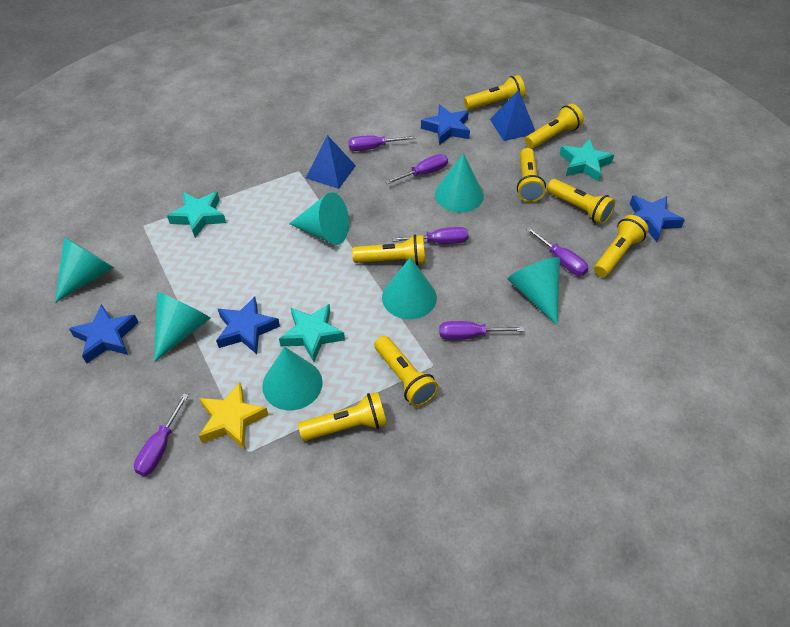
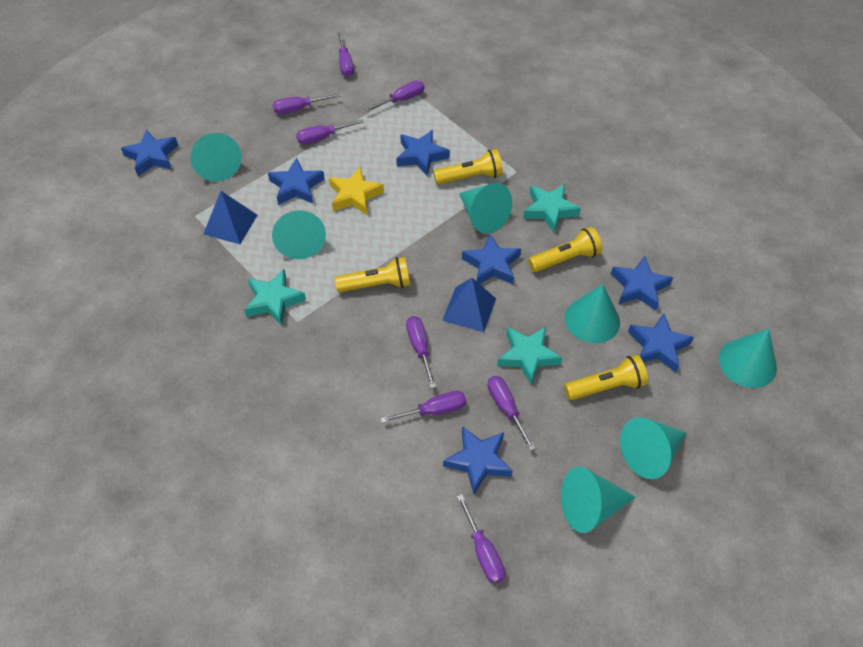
blue star: [69,304,139,364] [216,296,280,354] [421,105,470,145] [630,195,685,242] = 4 -> [121,130,178,176] [268,158,325,205] [396,130,450,176] [443,426,513,494] [462,234,521,284] [611,256,673,311] [628,313,694,372] = 7
purple screwdriver: [134,393,189,476] [348,135,416,151] [385,154,448,184] [392,227,469,244] [439,321,524,340] [526,227,588,276] = 6 -> [273,93,340,114] [296,119,364,144] [337,32,354,77] [365,81,424,112] [380,391,466,423] [406,316,436,388] [457,494,505,584] [488,376,536,451] = 8
yellow flashlight: [298,392,387,441] [352,235,425,266] [374,336,438,407] [464,75,525,110] [517,148,546,202] [525,104,584,149] [547,179,615,225] [594,215,649,277] = 8 -> [335,257,410,292] [433,149,503,185] [528,227,602,272] [564,355,648,400] = 4

